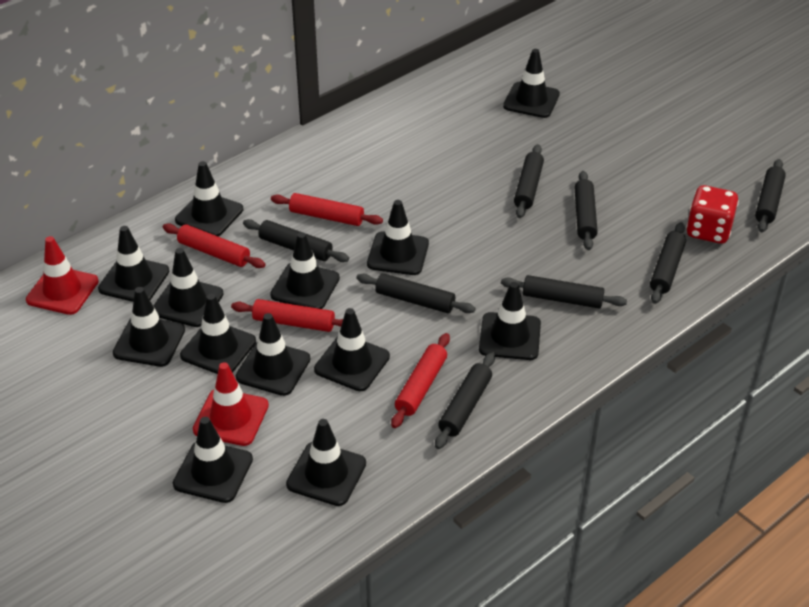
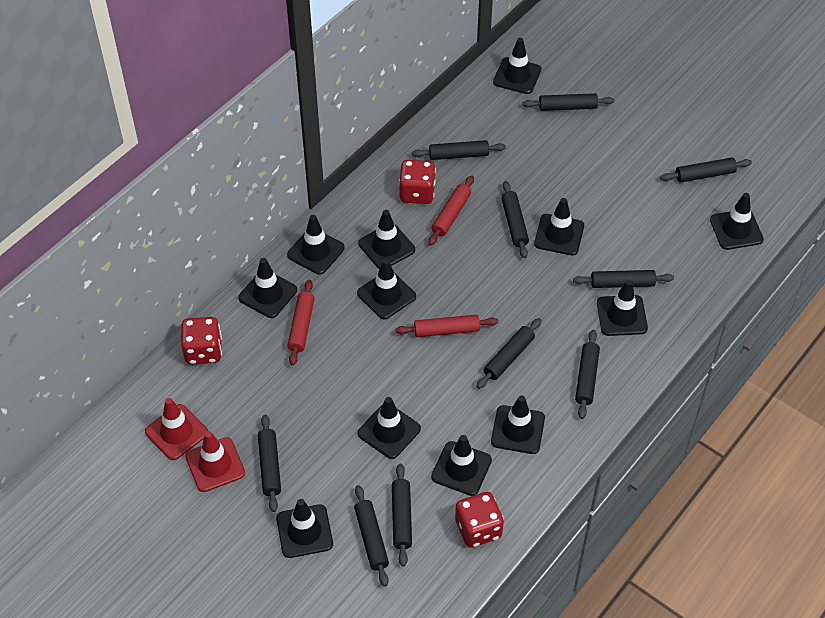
black rolling pin: [243,219,349,262] [356,273,476,313] [435,352,495,449] [501,275,627,308] [514,144,544,218] [575,171,598,250] [650,222,686,304] [755,159,786,232] = 8 -> [258,415,281,512] [354,485,389,587] [392,464,412,566] [412,140,506,160] [476,318,542,389] [501,181,529,258] [523,93,614,111] [573,270,674,288] [575,330,600,419] [660,158,752,183] = 10
black traffic cone: [98,226,169,302] [113,287,185,367] [153,248,224,327] [173,417,253,503] [175,161,243,236] [180,294,256,374] [236,313,310,396] [270,232,340,309] [286,419,366,506] [314,308,390,391] [367,200,429,275] [479,282,541,360] [503,49,560,118] = 13 -> [238,258,297,318] [276,499,333,558] [287,215,345,275] [357,259,416,319] [358,210,415,269] [358,397,421,459] [431,435,492,496] [491,395,545,454] [493,38,541,94] [534,198,584,255] [597,280,648,336] [710,193,764,250] = 12
red dice: [686,185,739,244] = 1 -> [181,317,222,365] [399,160,436,204] [455,492,504,548] = 3
red rolling pin: [163,223,266,268] [231,299,343,332] [271,193,383,226] [391,333,450,428] = 4 -> [287,280,315,366] [395,315,498,337] [428,176,474,245] = 3

